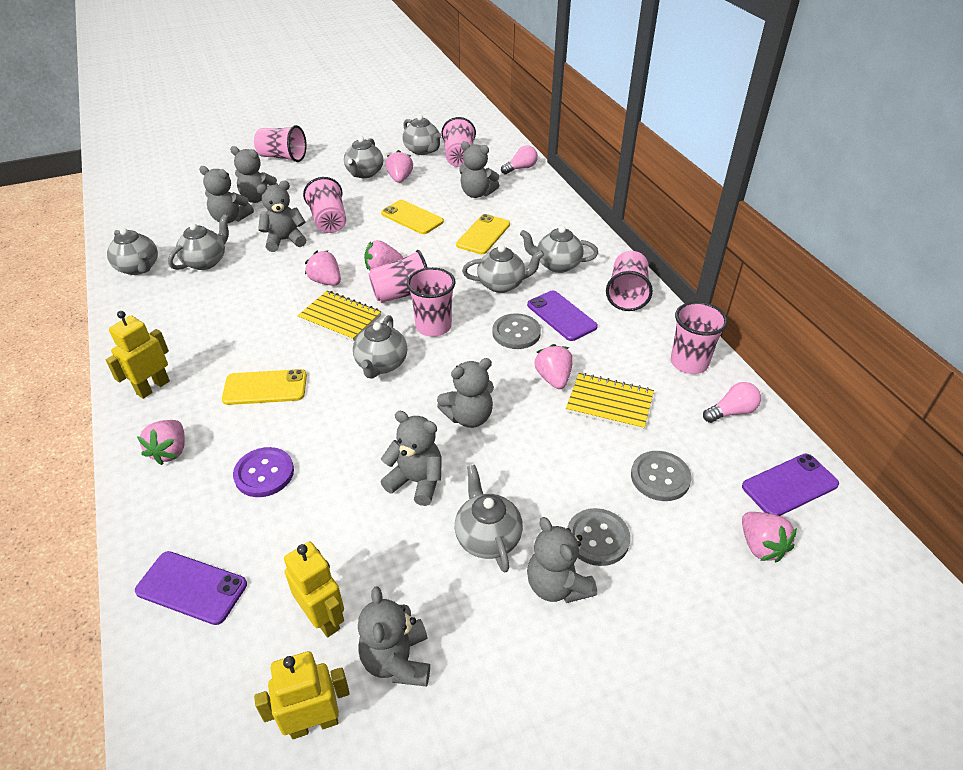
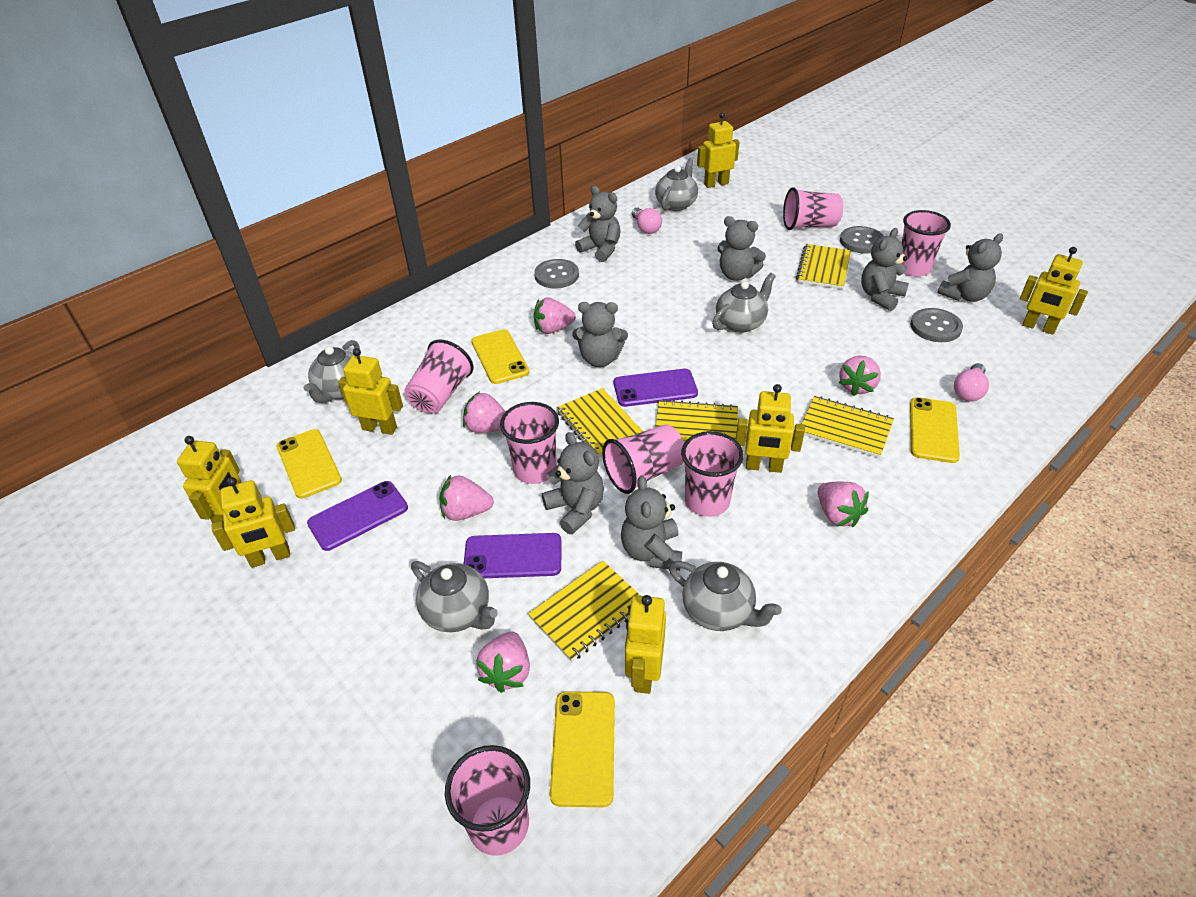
grey teapot: [107,228,158,275] [168,214,229,270] [344,136,383,178] [353,315,407,379] [402,115,441,155] [455,465,523,572] [462,245,544,293] [520,226,598,273] = 8 -> [304,340,360,403] [411,561,498,632] [655,158,698,211] [669,561,782,631] [712,273,776,333] = 5
grey teddy bear: [199,166,254,224] [230,146,278,203] [257,181,306,252] [358,586,430,687] [381,411,442,506] [437,358,494,428] [459,141,500,198] [527,517,597,603] = 8 -> [542,432,604,534] [572,302,628,367] [575,186,621,262] [621,476,682,571] [717,216,766,281] [861,228,909,311] [937,233,1003,302] = 7
purple button: [233,447,294,497] = 1 -> none = 0
yellow notebook: [297,291,382,342] [566,373,654,431] = 2 -> [528,561,641,662] [556,388,643,458] [655,399,738,443] [796,244,851,289] [802,396,894,458] = 5
yellow phone: [222,369,307,405] [381,200,444,234] [456,214,510,254] = 3 -> [276,429,342,499] [471,329,529,384] [550,691,615,807] [910,397,960,463] = 4
yellow robot: [106,311,170,399] [254,651,350,739] [284,542,344,637] = 3 -> [177,436,242,524] [211,477,295,568] [338,348,403,435] [625,595,666,694] [697,112,739,188] [736,384,805,473] [1020,247,1088,335] = 7

